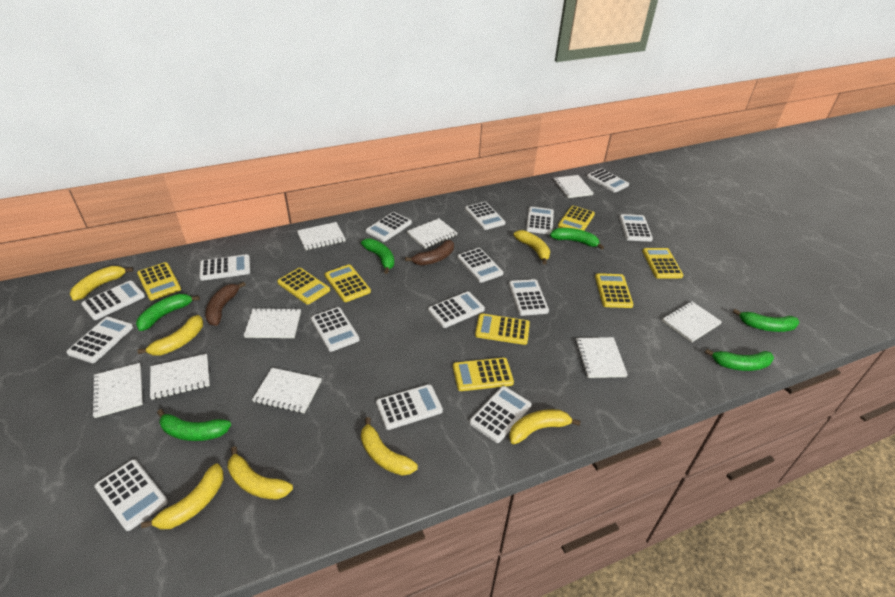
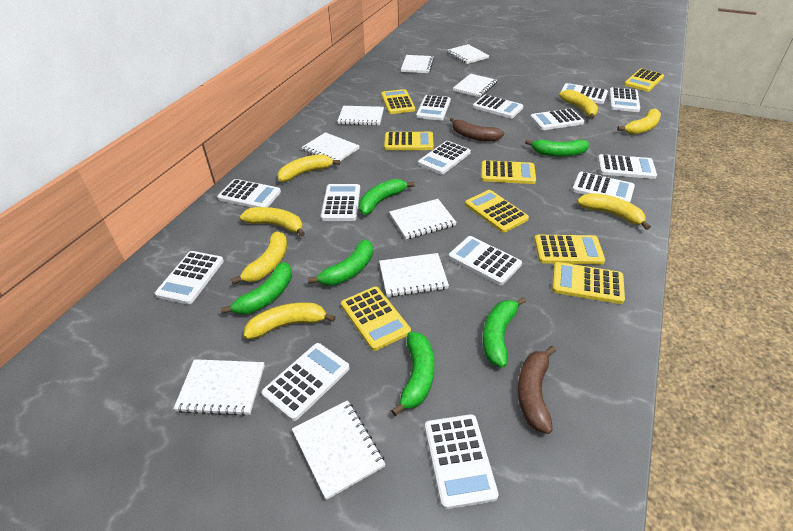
white calculator: [66,317,133,363] [81,281,145,320] [94,460,168,531] [199,254,250,281] [311,307,359,352] [366,212,412,242] [376,384,443,430] [428,291,485,328] [457,248,504,283] [465,202,506,230] [469,386,531,443] [509,279,549,316] [526,207,554,235] [587,168,629,192] [619,214,653,242] = 15 -> [155,251,224,304] [217,179,281,208] [261,343,350,421] [321,184,360,221] [416,95,451,121] [418,141,471,174] [425,414,499,509] [449,236,522,285] [473,95,524,118] [530,108,584,130] [561,83,608,104] [572,172,635,203] [598,154,657,179] [609,87,640,112] = 14

